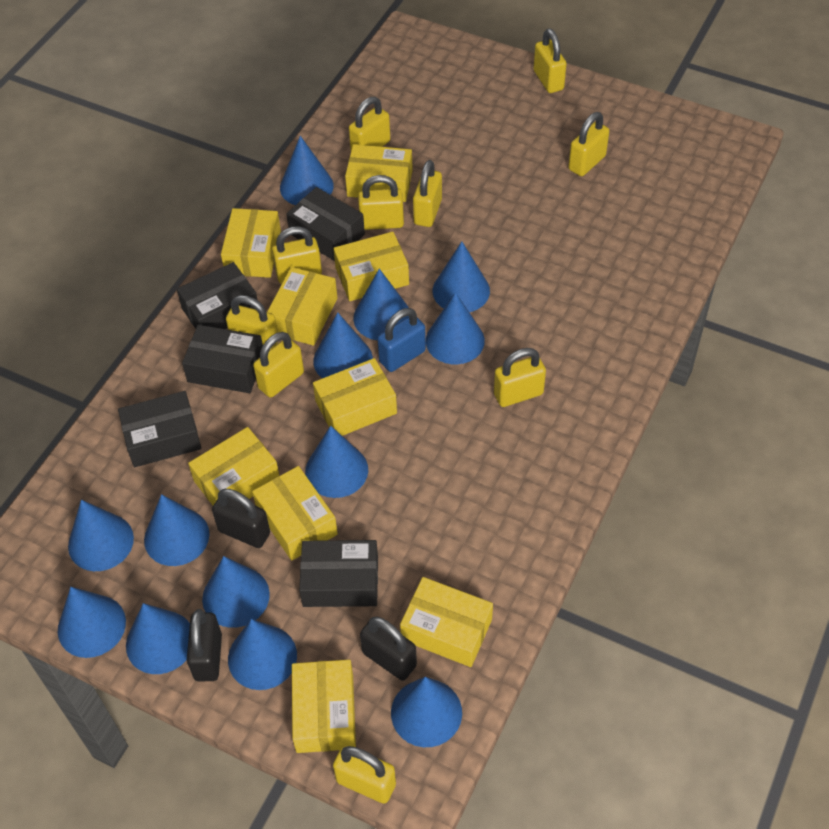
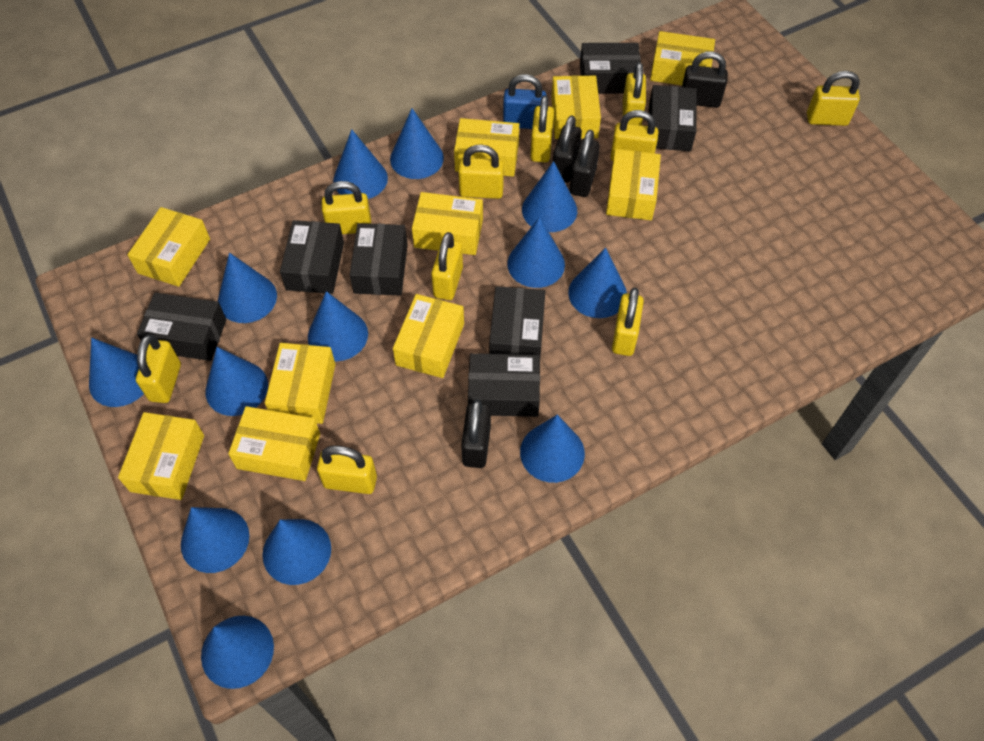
black box: [118,391,201,467] [177,262,257,329] [182,325,263,393] [286,187,365,261] [299,540,378,607] = 5 -> [137,292,226,361] [280,220,344,294] [350,223,408,296] [468,353,540,417] [489,286,545,356] [580,43,641,94] [649,85,697,151] = 7
black padlock: [187,609,222,681] [212,489,270,548] [360,617,417,681] = 3 -> [461,399,491,468] [553,115,582,183] [570,130,600,197] [682,51,728,108] = 4
yellow box: [188,427,279,505] [221,208,281,278] [252,466,338,561] [267,267,337,346] [292,660,356,753] [313,358,397,436] [333,232,409,301] [345,144,413,202] [400,577,493,667] = 9 -> [118,412,204,500] [127,207,210,287] [228,406,320,481] [265,343,336,424] [393,294,464,378] [412,192,483,255] [454,118,519,177] [551,75,601,139] [606,149,661,220] [650,31,715,85] = 10

